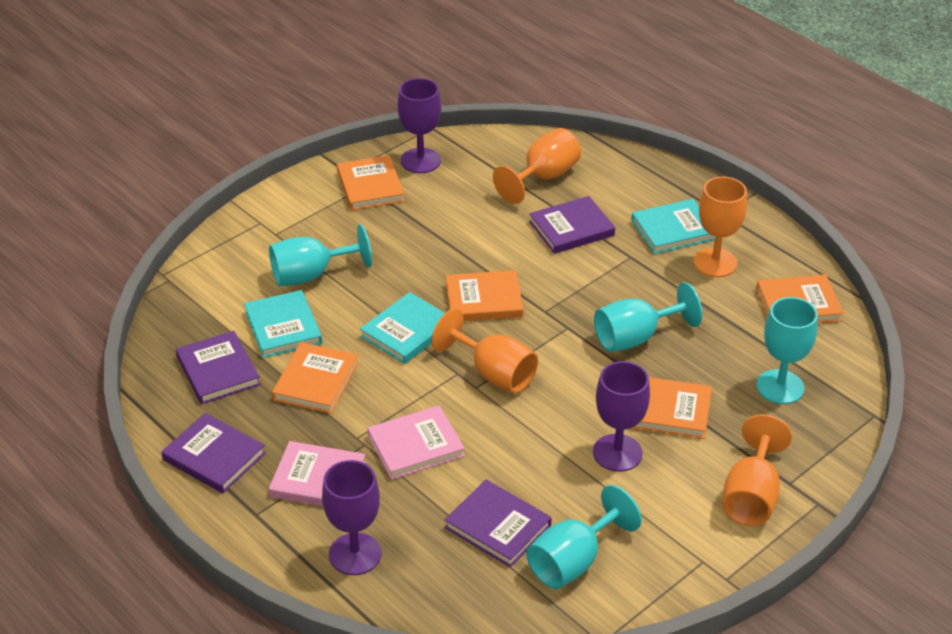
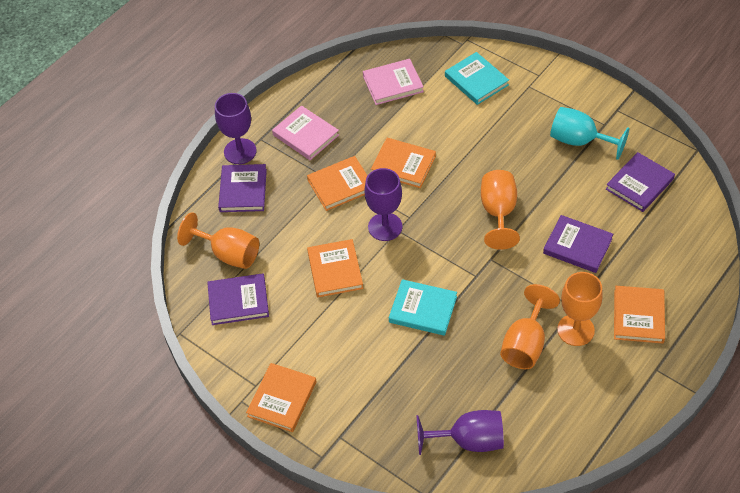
turquoise book: [244,290,322,358] [360,292,445,364] [631,199,715,254] = 3 -> [389,279,457,336] [445,52,509,105] = 2
turquoise goblet: [269,224,372,286] [526,485,642,589] [594,282,702,352] [756,297,818,404] = 4 -> [550,107,629,160] = 1

